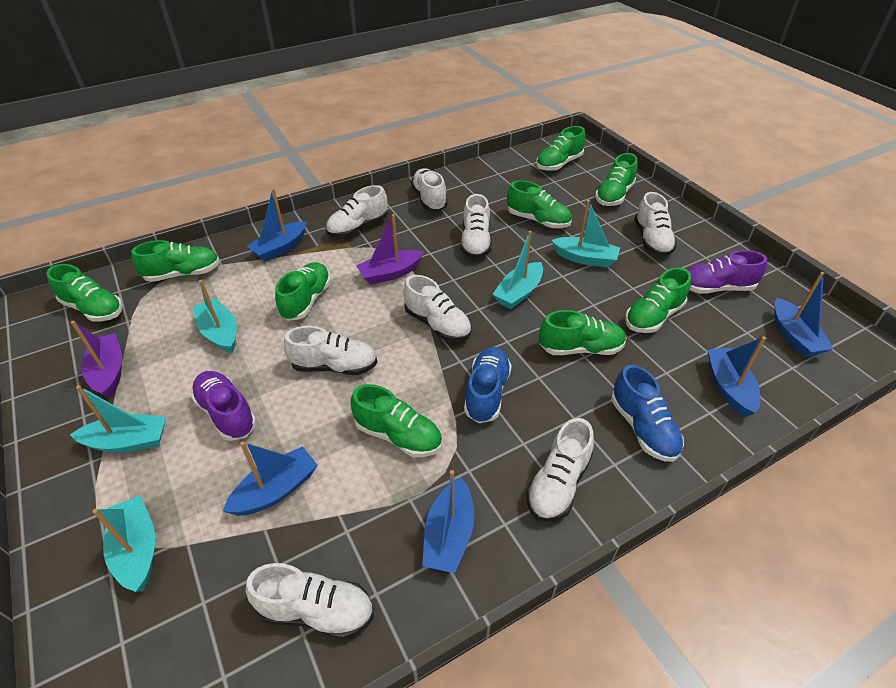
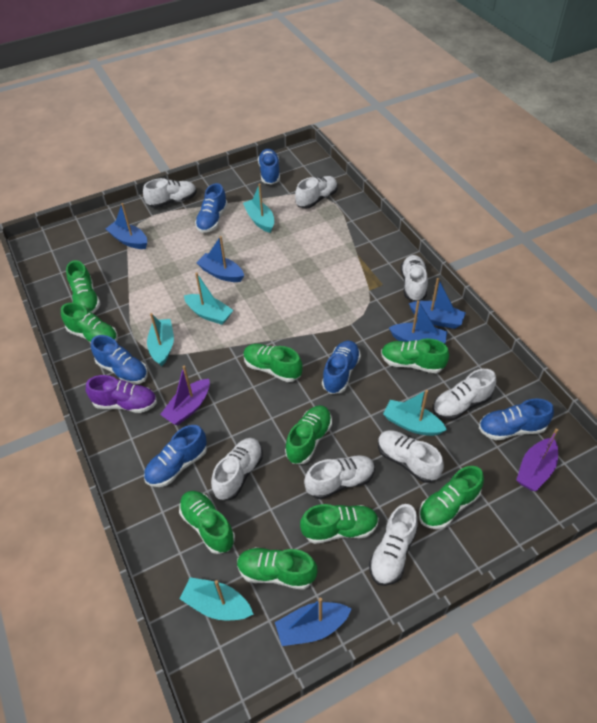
blue shoe: [464,347,512,423] [611,365,684,462] = 2 -> [91,335,148,385] [144,425,207,487] [195,183,228,233] [258,149,280,185] [322,341,361,394] [479,398,554,440] = 6
purple shoe: [191,371,256,441] [687,250,767,294] = 2 -> [86,375,157,413] = 1

